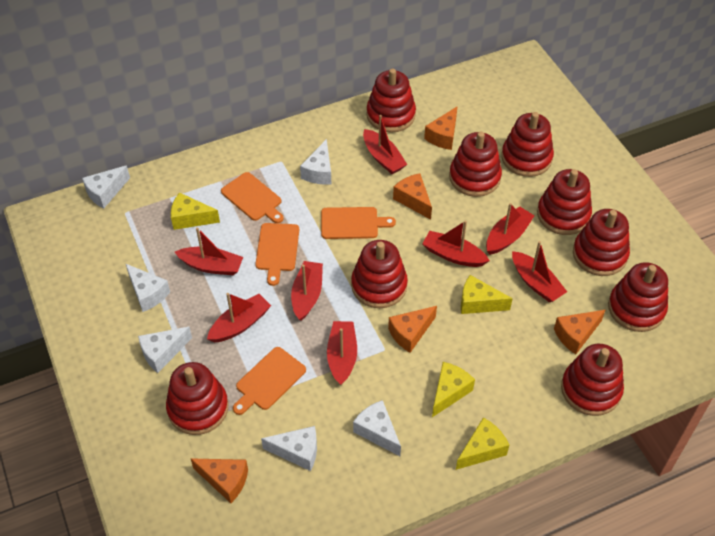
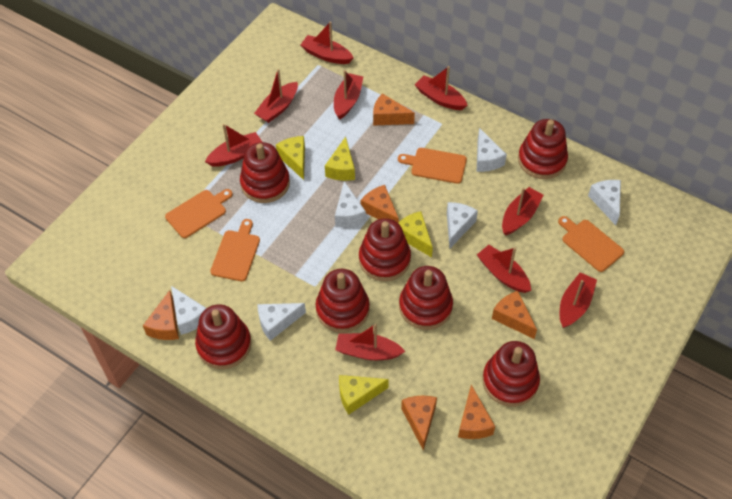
orange cheese: [190,458,248,503] [388,306,437,353] [393,173,432,220] [424,106,458,150] [554,310,605,354] = 5 -> [143,290,179,340] [361,185,399,223] [373,93,415,126] [401,396,437,451] [458,385,495,439] [492,291,537,339] = 6
red boat: [175,228,243,275] [207,293,271,343] [291,261,323,321] [327,321,357,385] [363,115,408,174] [422,221,490,267] [486,203,535,255] [512,241,567,302] = 8 -> [205,124,262,167] [254,69,298,123] [301,22,354,64] [334,70,363,119] [335,324,405,360] [415,66,468,110] [477,245,531,293] [502,187,544,235] [560,272,597,328] = 9
red stacking toy: [166,362,228,435] [351,240,408,308] [366,68,416,132] [449,131,502,197] [502,112,554,177] [537,169,592,235] [561,344,624,416] [573,209,630,276] [608,262,668,332] = 9 -> [195,304,252,369] [240,142,290,203] [316,269,370,333] [359,218,411,281] [399,266,453,330] [482,341,540,407] [518,119,568,179] = 7

